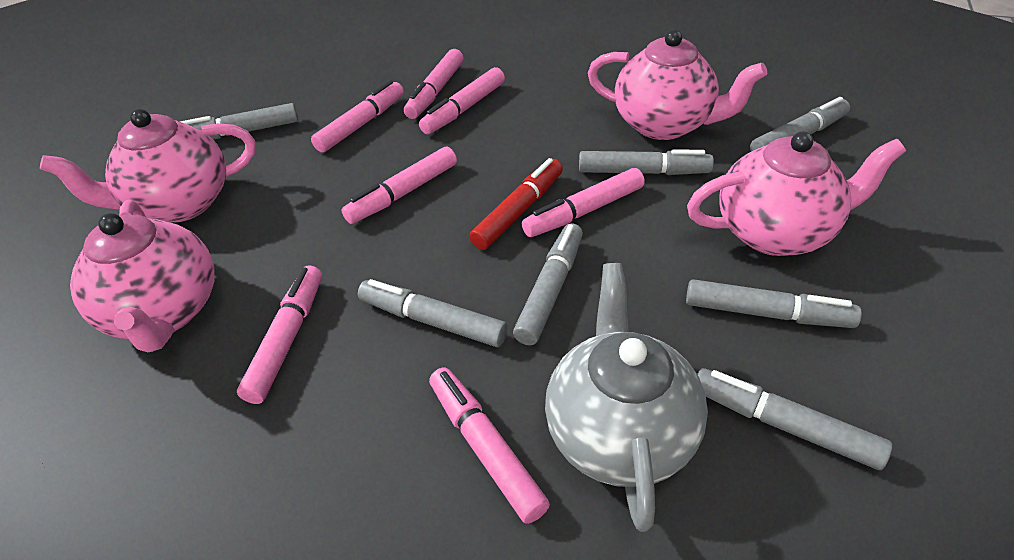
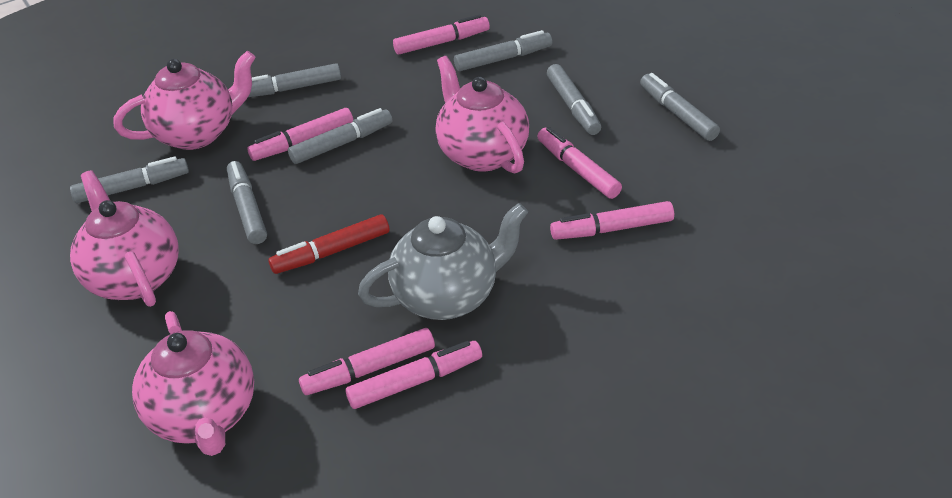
pink marker: [237,266,322,404] [311,80,404,153] [342,146,457,224] [404,49,464,119] [419,67,505,134] [429,367,550,524] [522,168,645,237] = 7 -> [247,108,353,161] [299,328,435,395] [346,341,482,409] [393,15,490,55] [537,127,622,199] [550,201,674,240] = 6

